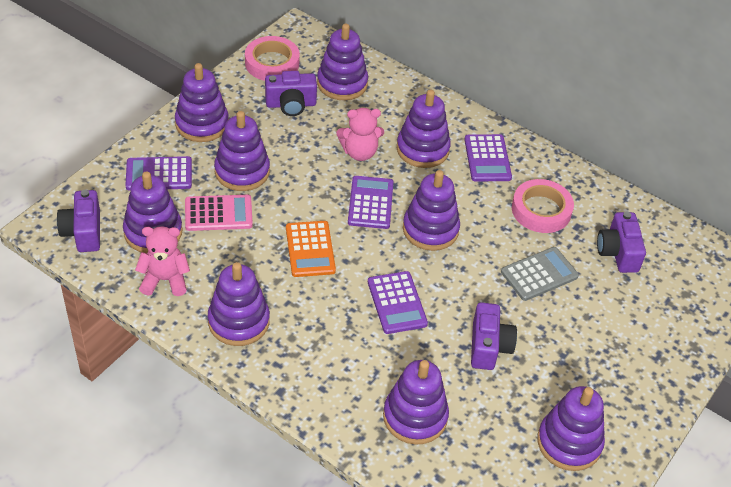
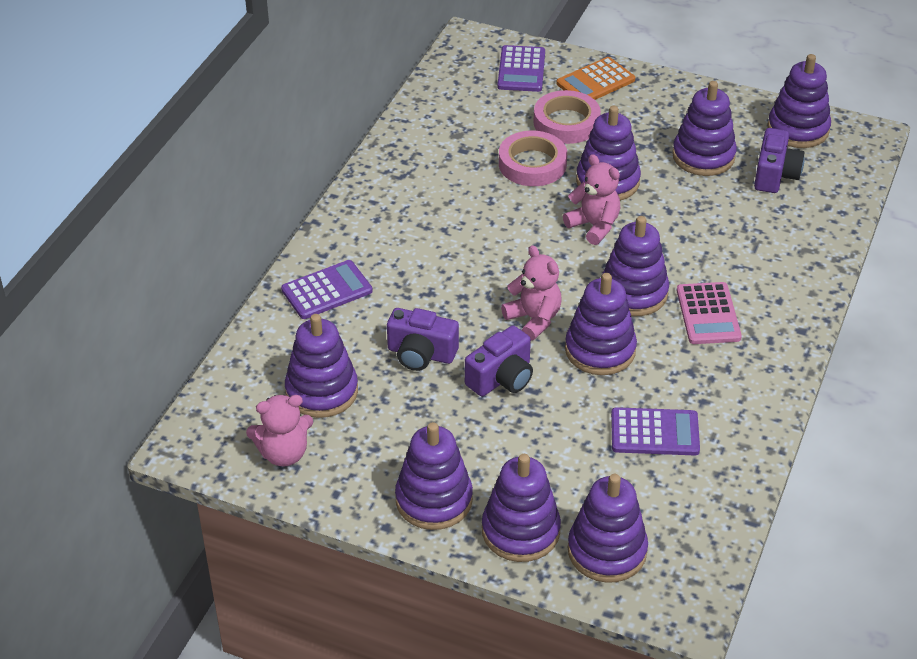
grey calculator: [501,247,579,301] = 1 -> none = 0
pink teddy bear: [135,226,190,296] [336,108,384,161] = 2 -> [246,395,313,467] [501,245,562,341] [563,154,620,245] = 3
purple calculator: [126,156,192,190] [348,176,393,229] [368,271,428,334] [464,134,512,181] = 4 -> [281,260,373,319] [497,45,545,92] [611,407,700,455] = 3
purple camera: [57,190,100,252] [265,71,317,116] [471,302,517,370] [597,212,646,273] = 4 -> [387,308,459,371] [465,325,533,397] [754,128,805,193] = 3

